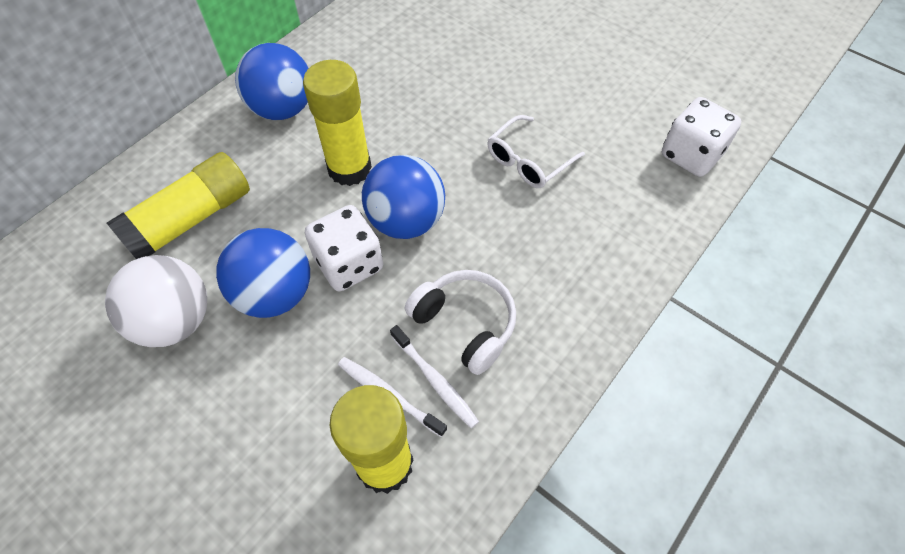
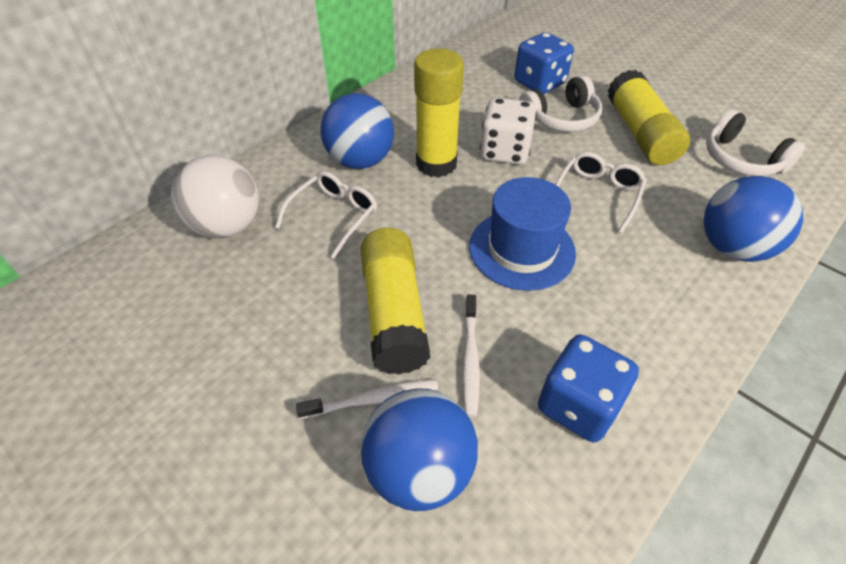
blue dice: none = 0 -> [514,32,574,94] [538,334,639,443] = 2
blue hat: none = 0 -> [469,177,576,291] = 1
white dice: [305,205,383,291] [662,97,741,177] = 2 -> [480,98,537,165] = 1
white glasses: [487,115,585,188] = 1 -> [275,171,377,259] [555,152,647,234] = 2
white headphones: [405,270,516,375] = 1 -> [519,75,602,132] [706,109,805,176] = 2

